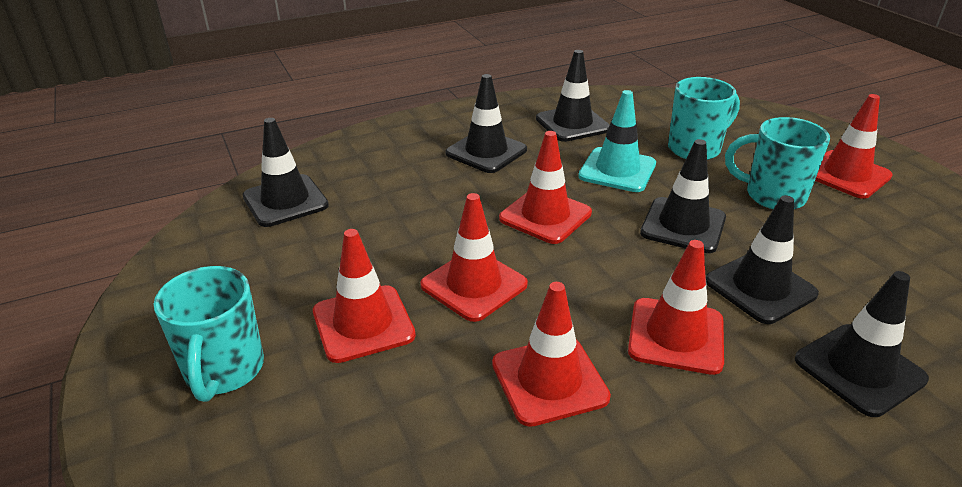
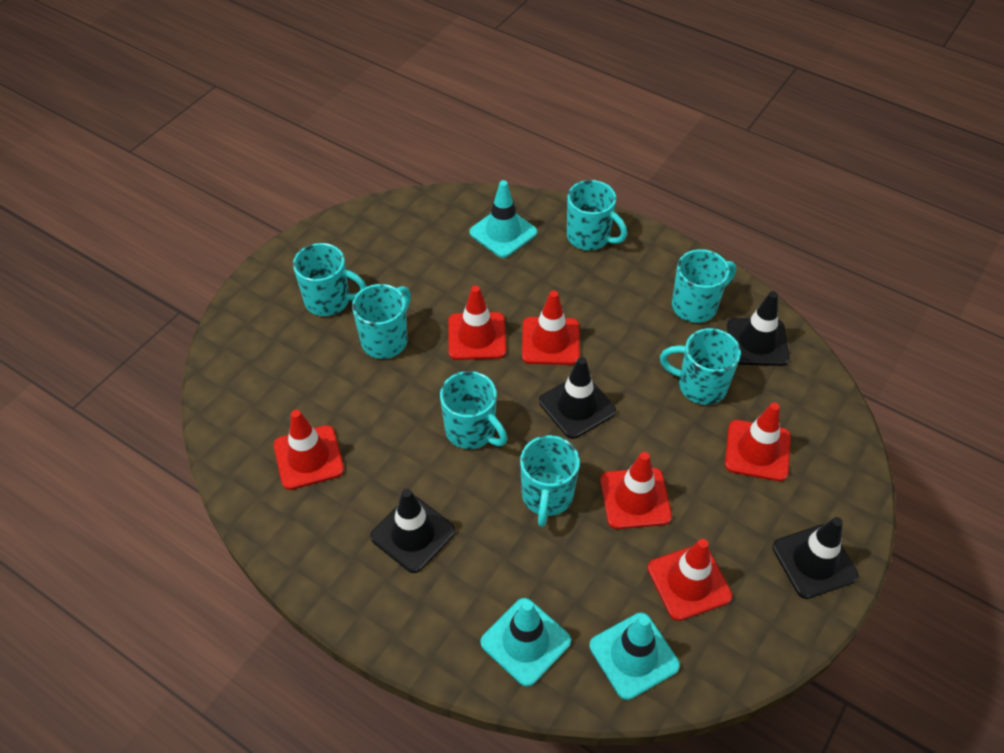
black traffic cone: [243,118,329,227] [446,74,527,173] [536,50,610,142] [640,139,726,253] [706,195,819,324] [795,271,929,417] = 6 -> [370,489,455,573] [539,357,616,439] [727,291,790,366] [772,517,859,599] = 4
turquoise mug: [154,266,264,402] [668,77,740,160] [725,117,830,209] = 3 -> [293,243,367,316] [352,284,411,359] [440,371,507,449] [520,435,580,527] [567,180,627,250] [660,328,741,405] [672,249,736,323] = 7
turquoise traffic cone: [578,90,656,192] = 1 -> [469,180,537,258] [480,598,571,687] [589,613,680,700] = 3

